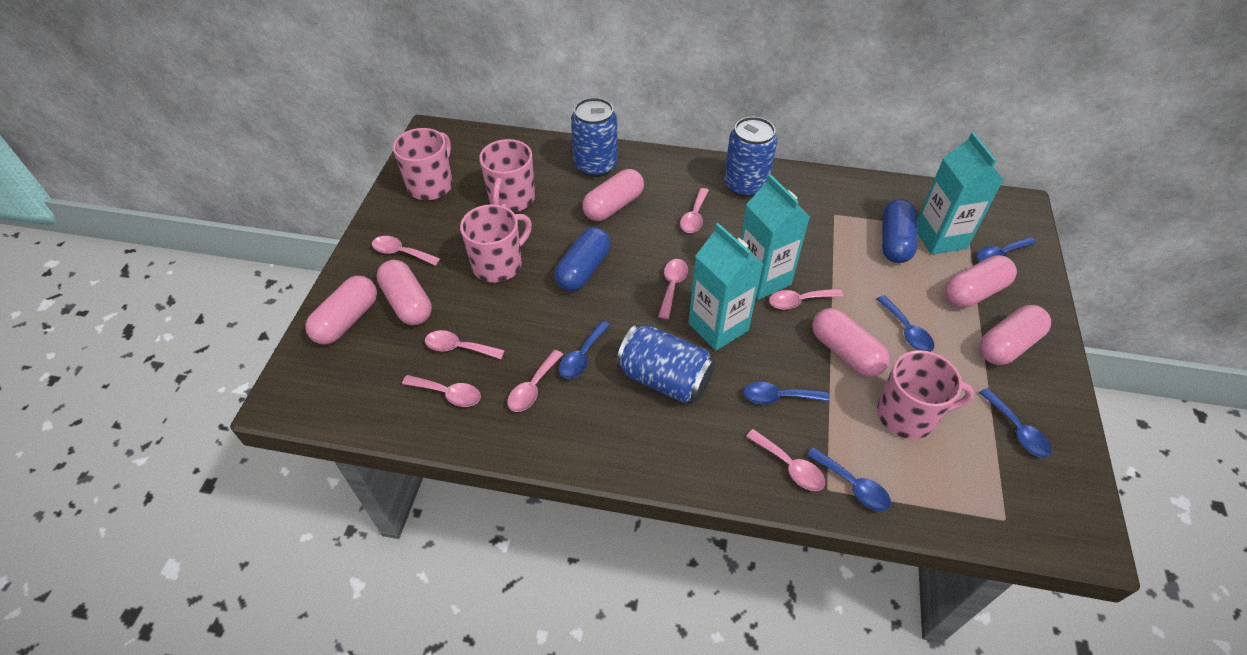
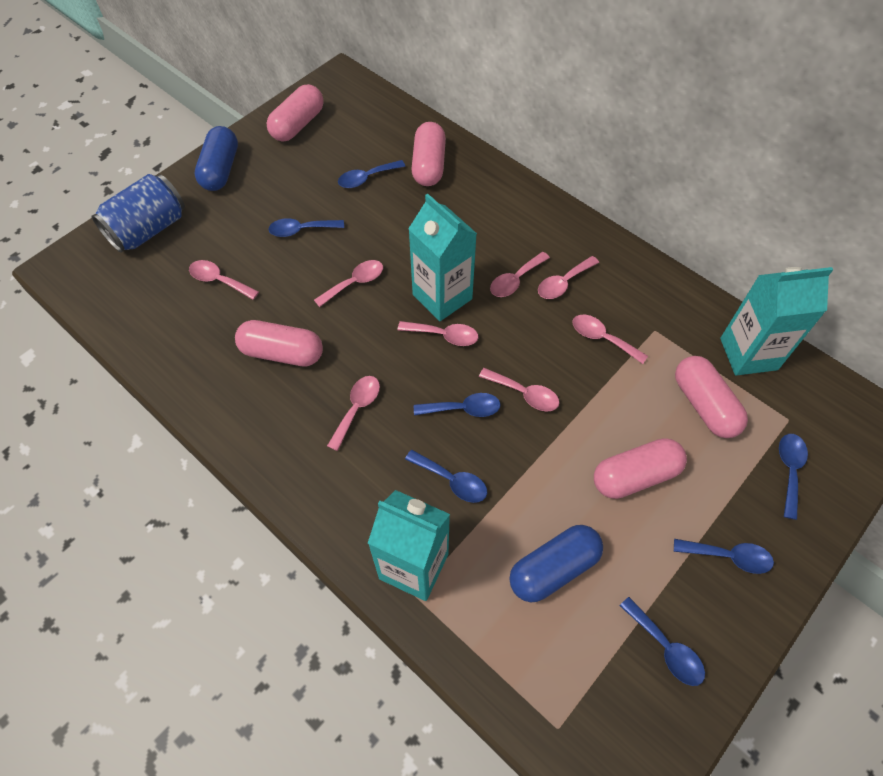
blue can: [571,98,618,177] [616,325,715,403] [724,117,777,197] = 3 -> [91,174,185,253] = 1
blue spoon: [558,321,610,379] [743,382,829,405] [807,447,891,511] [877,295,934,352] [977,237,1036,262] [979,388,1052,458] = 6 -> [268,218,344,237] [338,160,406,188] [405,450,487,503] [414,393,500,417] [620,597,705,686] [674,539,774,574] [779,434,808,520] = 7
pink capsule: [305,276,377,344] [376,260,432,325] [582,169,644,221] [812,308,890,377] [945,255,1017,308] [979,305,1051,365] = 6 -> [235,320,323,367] [267,84,324,141] [411,122,446,186] [594,438,687,499] [675,356,748,438] = 5
pink mug: [393,128,453,200] [460,204,532,283] [479,139,535,212] [877,350,975,439] = 4 -> none = 0

